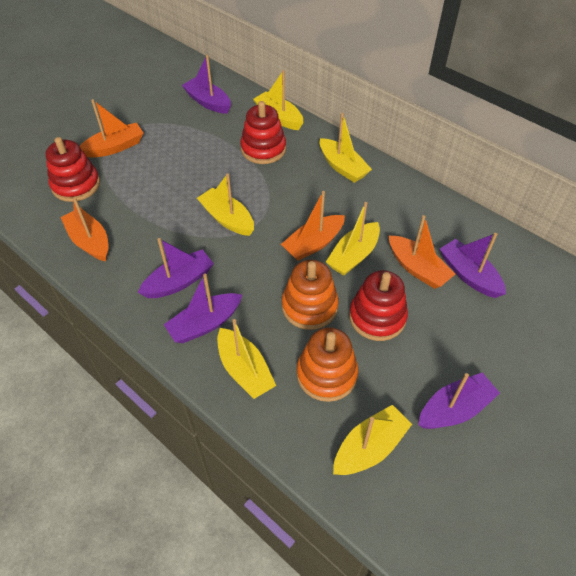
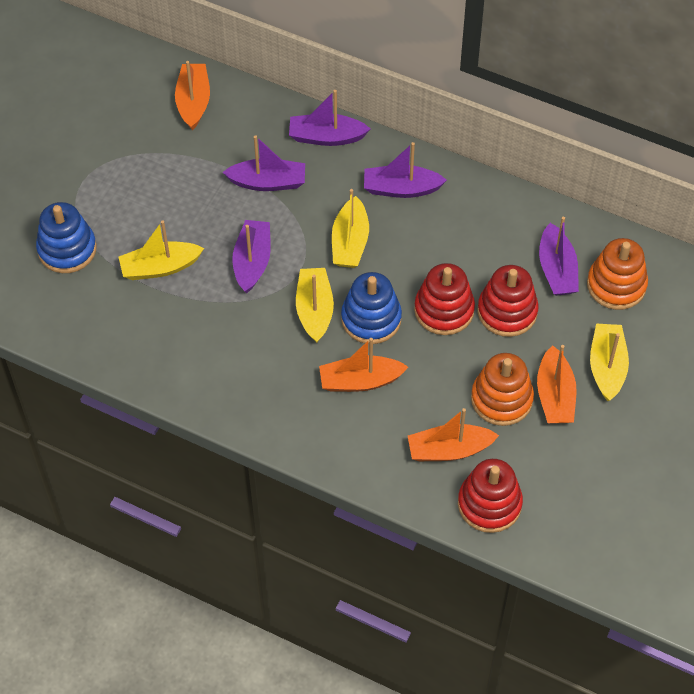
blue stacking toy: none = 0 -> [36,202,97,273] [341,272,402,344] = 2
yellow boat: [197,173,254,236] [217,319,276,399] [253,70,303,130] [320,113,372,183] [326,202,380,276] [333,405,412,475] = 6 -> [119,220,204,280] [296,268,334,343] [332,189,369,268] [590,324,629,401] = 4

